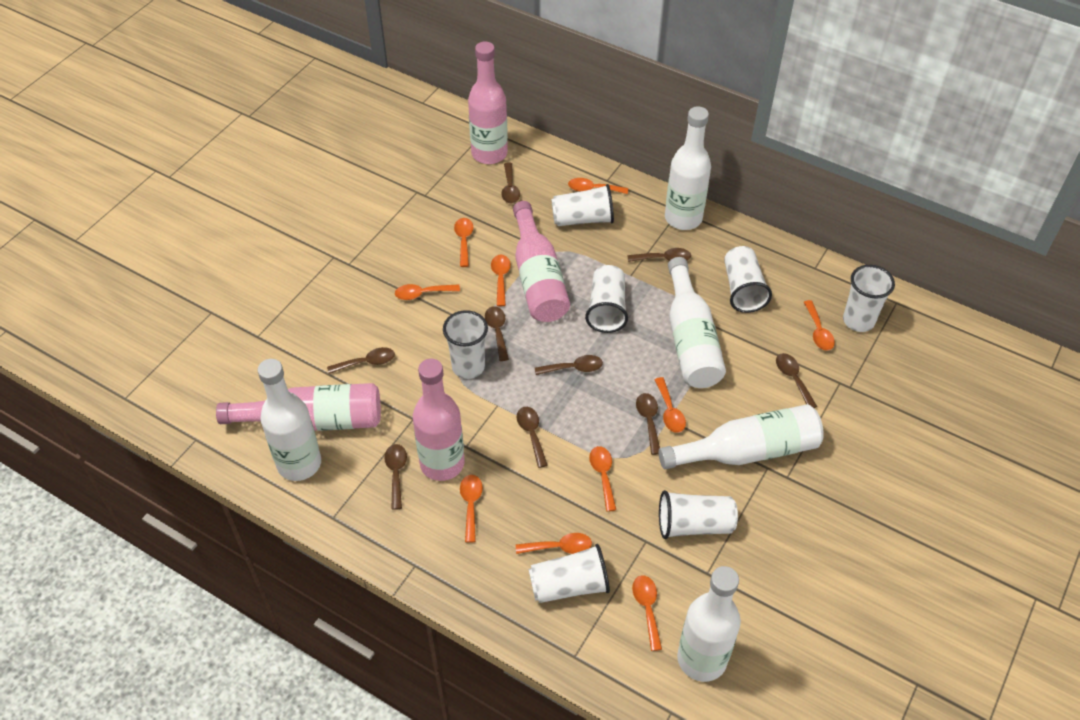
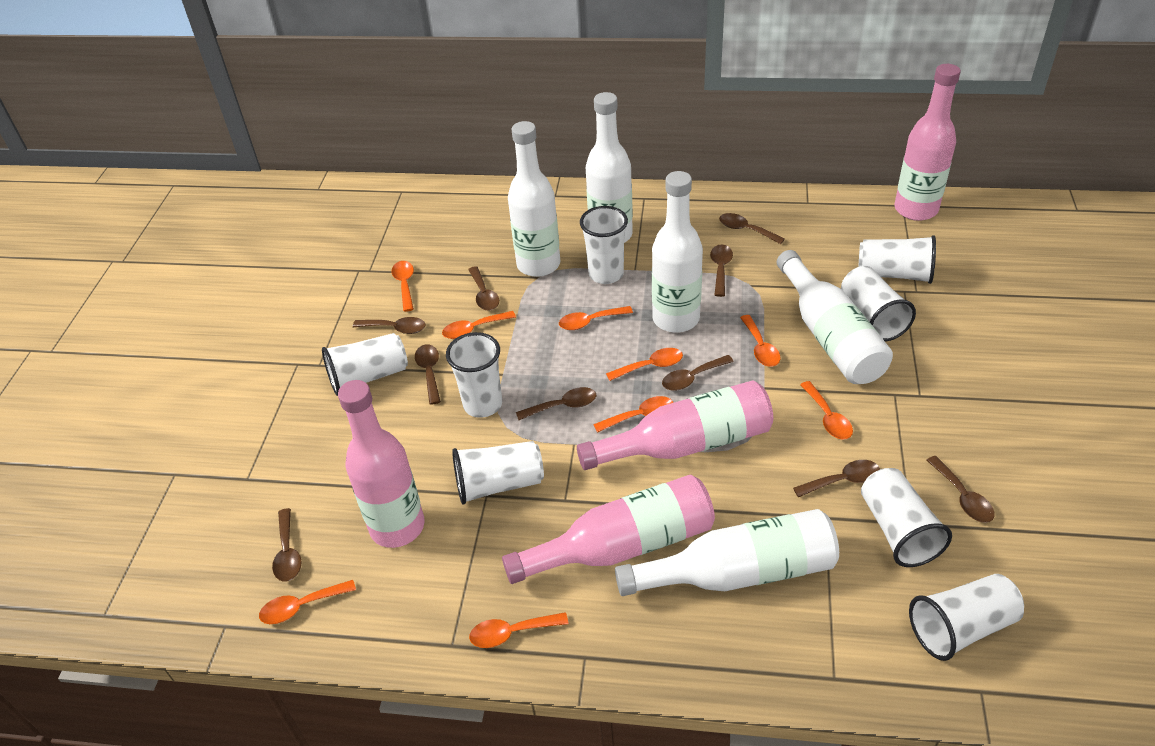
brown spoon: [327,347,395,374] [384,444,407,510] [485,306,509,361] [501,162,520,203] [517,407,548,468] [535,355,603,375] [627,248,691,262] [636,393,660,455] [776,353,817,408] = 9 -> [272,508,301,582] [353,317,426,334] [415,344,441,405] [468,266,499,311] [516,387,596,420] [662,355,734,391] [710,245,733,297] [719,213,785,244] [793,460,880,497] [926,456,995,523] = 10
orange spoon: [395,284,460,300] [454,218,474,267] [460,475,483,543] [491,255,511,306] [516,533,592,554] [568,178,628,194] [589,446,616,512] [632,575,662,651] [654,377,686,433] [804,300,835,350] = 10 -> [259,580,356,624] [392,261,414,312] [442,311,516,339] [469,612,569,648] [559,306,633,330] [593,396,673,433] [606,348,683,381] [740,315,780,367] [800,381,853,440] = 9
white cup: [443,310,488,379] [528,544,610,603] [551,184,614,226] [585,265,628,333] [659,490,738,539] [724,246,772,313] [843,265,895,332] = 7 -> [322,333,408,396] [446,332,502,418] [452,441,544,505] [580,206,628,284] [841,266,916,342] [858,235,936,284] [861,468,952,567] [909,574,1024,661] = 8

